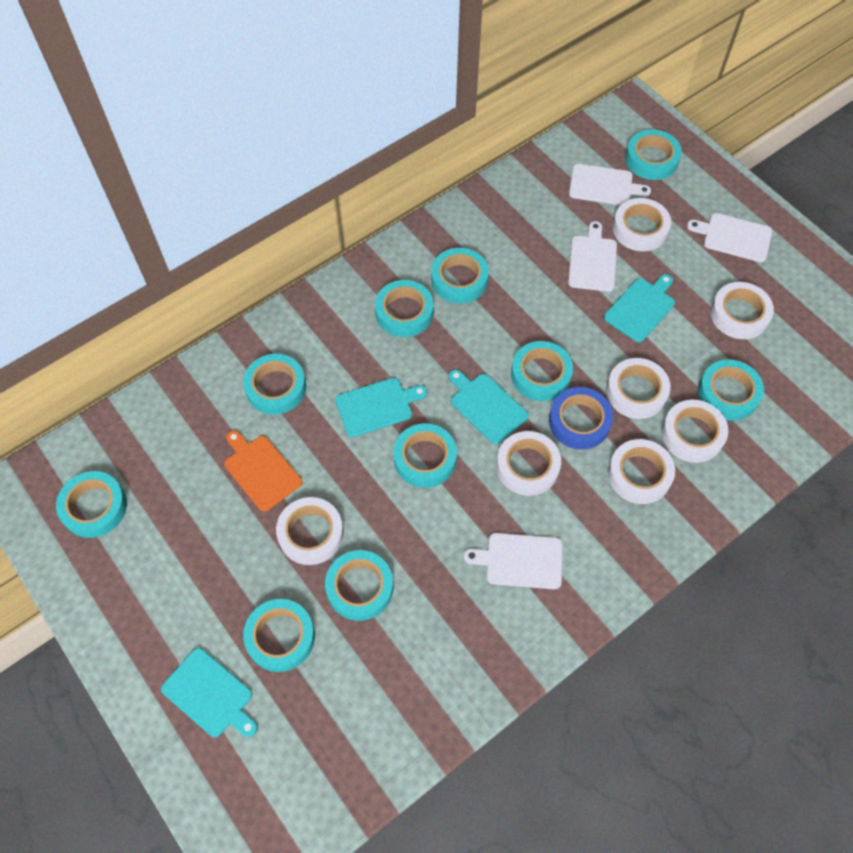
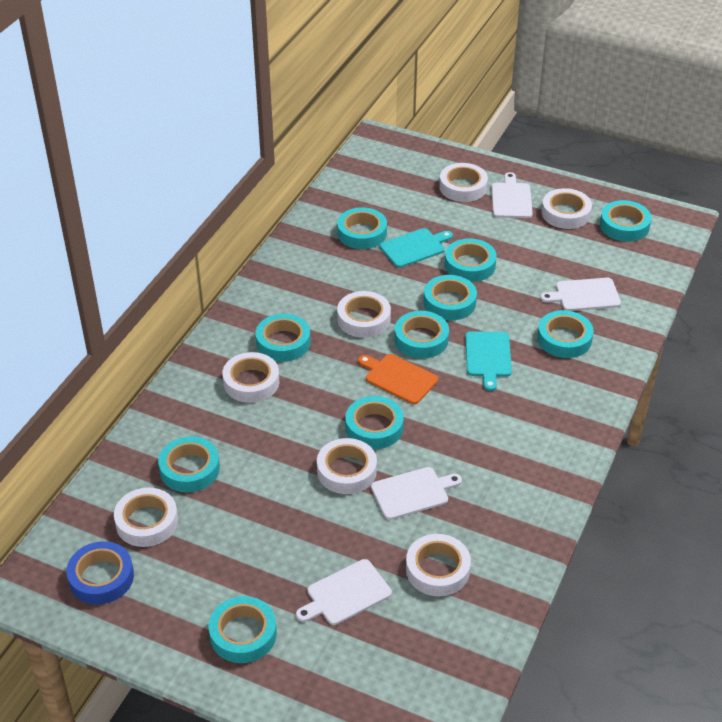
turquoise cutting board: [161,648,258,737] [335,377,427,437] [449,369,529,444] [604,274,675,342] = 4 -> [380,228,453,268] [465,331,512,391] = 2

